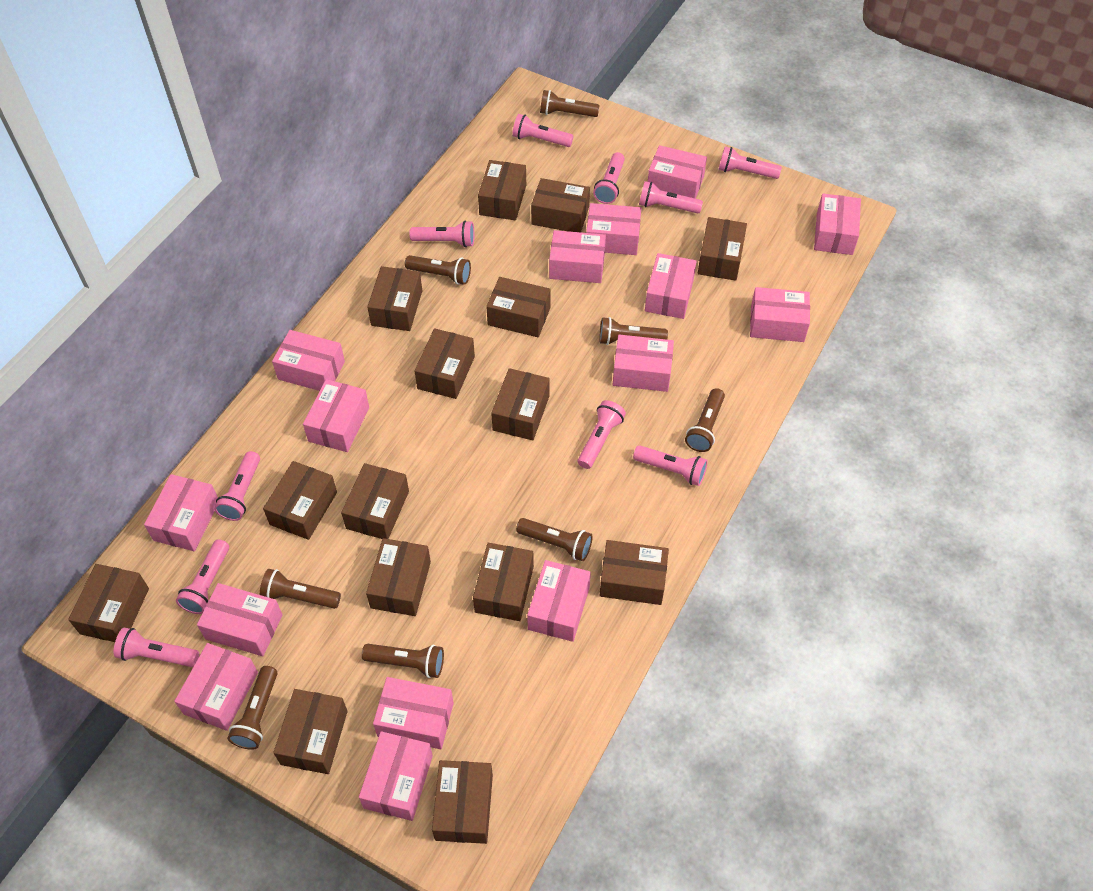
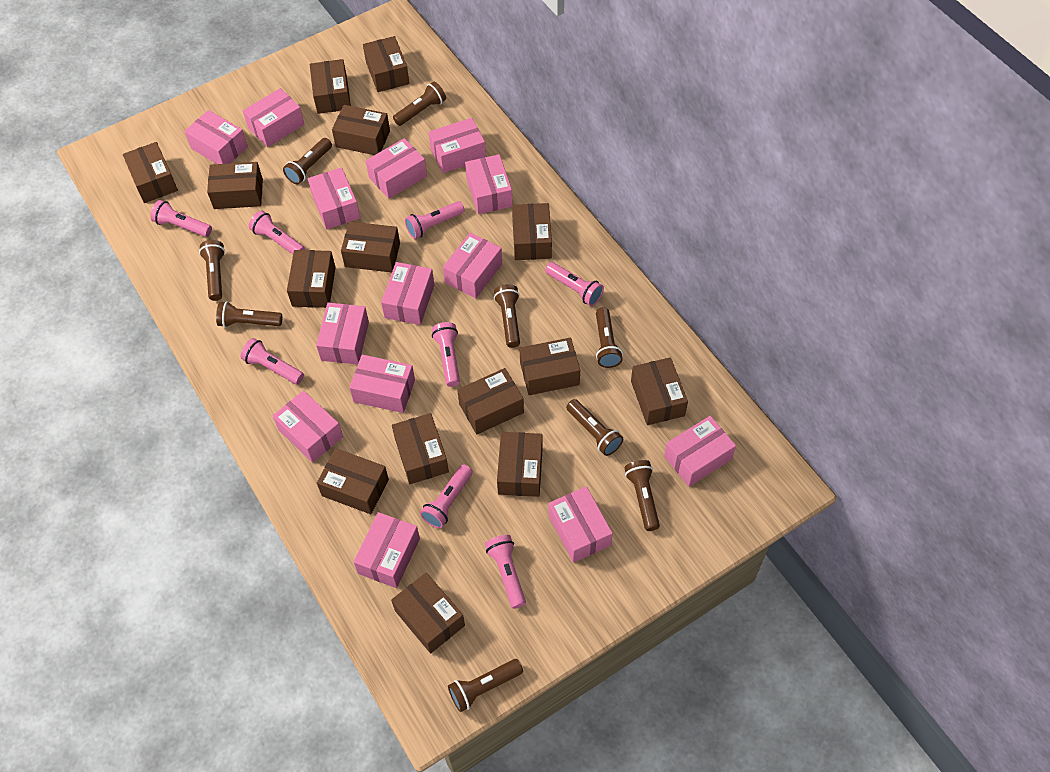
brown flashlight: [227,666,277,750] [260,569,341,609] [362,644,444,678] [405,255,471,285] [516,518,593,561] [540,90,600,117] [599,317,668,345] [685,388,725,452] = 8 -> [199,240,225,301] [216,301,282,328] [283,138,332,184] [393,81,446,126] [448,659,523,712] [494,284,520,348] [566,399,623,456] [596,307,623,368] [624,460,660,531] = 9
pink box: [144,474,218,551] [174,643,258,731] [197,583,283,656] [272,330,345,391] [303,379,369,452] [359,731,433,821] [373,677,454,749] [527,560,591,642] [549,230,606,283] [586,203,641,255] [613,335,674,392] [645,253,697,319] [648,145,707,199] [750,287,810,342] [814,194,861,255] = 15 -> [184,110,248,164] [243,88,305,147] [273,391,343,463] [308,167,360,229] [316,303,369,365] [349,355,415,413] [354,512,420,588] [366,138,427,199] [381,262,434,325] [429,118,486,173] [443,233,502,298] [465,154,513,214] [548,486,613,563] [664,416,736,487] = 14
pink flashlight: [114,627,199,667] [176,539,229,614] [214,451,260,521] [409,221,474,247] [512,114,573,147] [578,400,626,469] [593,152,625,204] [633,445,708,486] [639,181,703,213] [719,147,782,179] = 10 -> [150,200,212,237] [241,338,304,384] [249,211,305,254] [405,201,465,239] [420,464,473,529] [432,322,460,387] [485,535,526,609] [545,262,604,306] = 8

